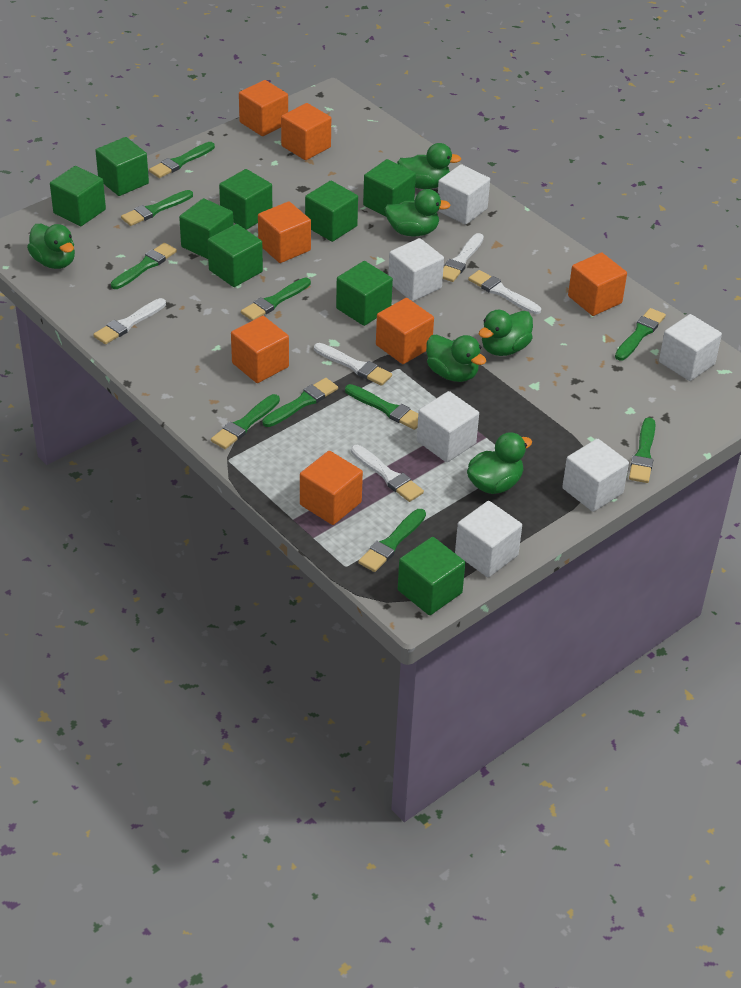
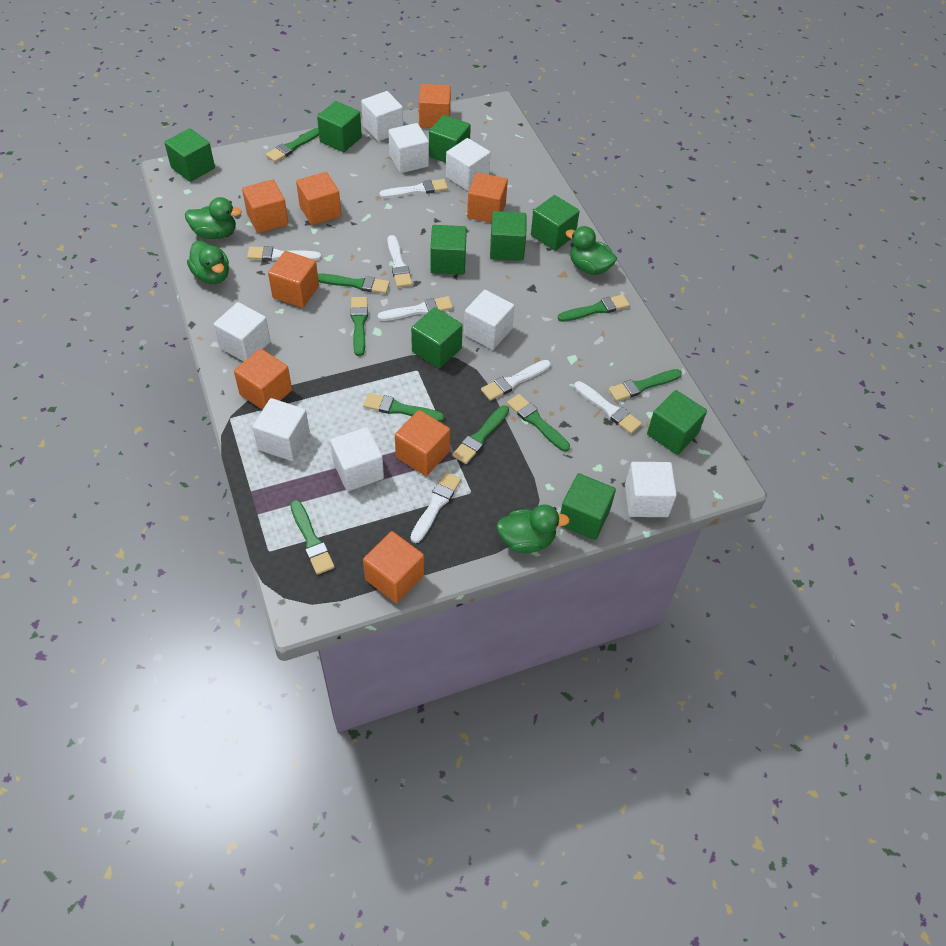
green brush: [111,243,177,289] [121,190,193,226] [149,142,215,178] [211,394,280,449] [241,278,311,321] [263,378,338,427] [345,384,418,430] [358,509,426,572] [615,308,666,361] [629,417,655,483] = 10 -> [266,128,319,162] [290,500,335,575] [318,273,390,294] [350,297,368,356] [363,393,444,422] [452,406,509,464] [507,394,570,452] [558,294,630,322] [608,369,682,401] = 9
green duck: [27,224,75,269] [385,189,451,236] [397,143,461,189] [426,334,486,382] [467,432,532,494] [479,310,533,356] = 6 -> [185,197,242,239] [187,241,229,284] [496,504,570,553] [565,226,617,275] = 4
orange cube: [231,316,289,383] [239,80,288,136] [258,201,311,263] [281,103,331,160] [300,451,363,525] [376,298,434,364] [568,252,627,316] = 7 -> [234,349,292,410] [242,179,288,233] [268,251,319,308] [296,172,341,225] [363,531,424,603] [395,410,450,476] [419,84,451,128] [467,172,508,223] = 8
white brush: [93,298,166,344] [314,343,392,386] [351,445,424,502] [443,233,484,282] [468,270,541,314] = 5 -> [247,246,322,261] [377,296,453,321] [379,179,448,198] [387,235,412,287] [411,472,461,543] [481,360,551,401] [574,381,642,434] = 7
white cube: [388,238,444,301] [417,391,479,462] [438,164,490,224] [455,501,522,577] [562,439,629,512] [659,314,722,381] = 6 -> [214,302,271,362] [252,398,310,461] [330,427,384,491] [361,91,403,141] [388,123,429,173] [446,138,491,191] [464,290,514,350] [625,462,677,517] = 8

